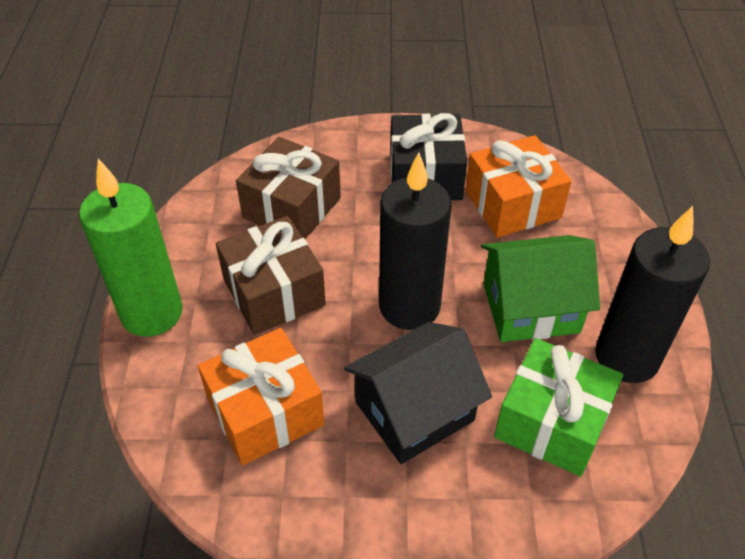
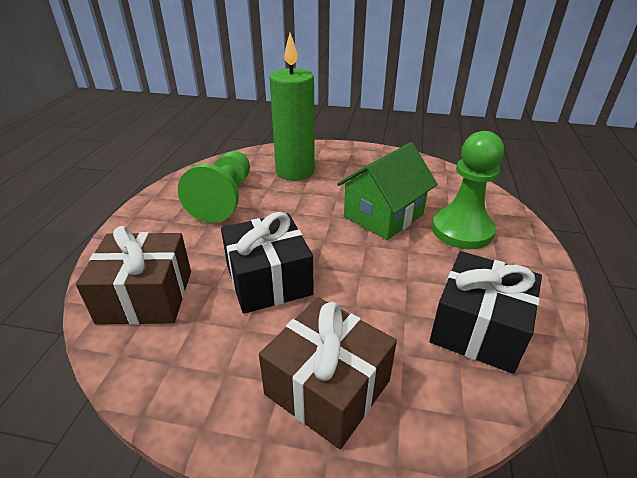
black candle: [379,152,452,330] [595,206,710,383] = 2 -> none = 0
black gift: [390,113,467,200] = 1 -> [221,212,314,314] [430,251,542,374] = 2
black house: [344,322,492,464] = 1 -> none = 0
green gift: [494,338,623,477] = 1 -> none = 0
green pawn: none = 0 -> [178,151,250,223] [432,131,504,249] = 2
orange gift: [198,328,324,466] [465,135,572,238] = 2 -> none = 0

